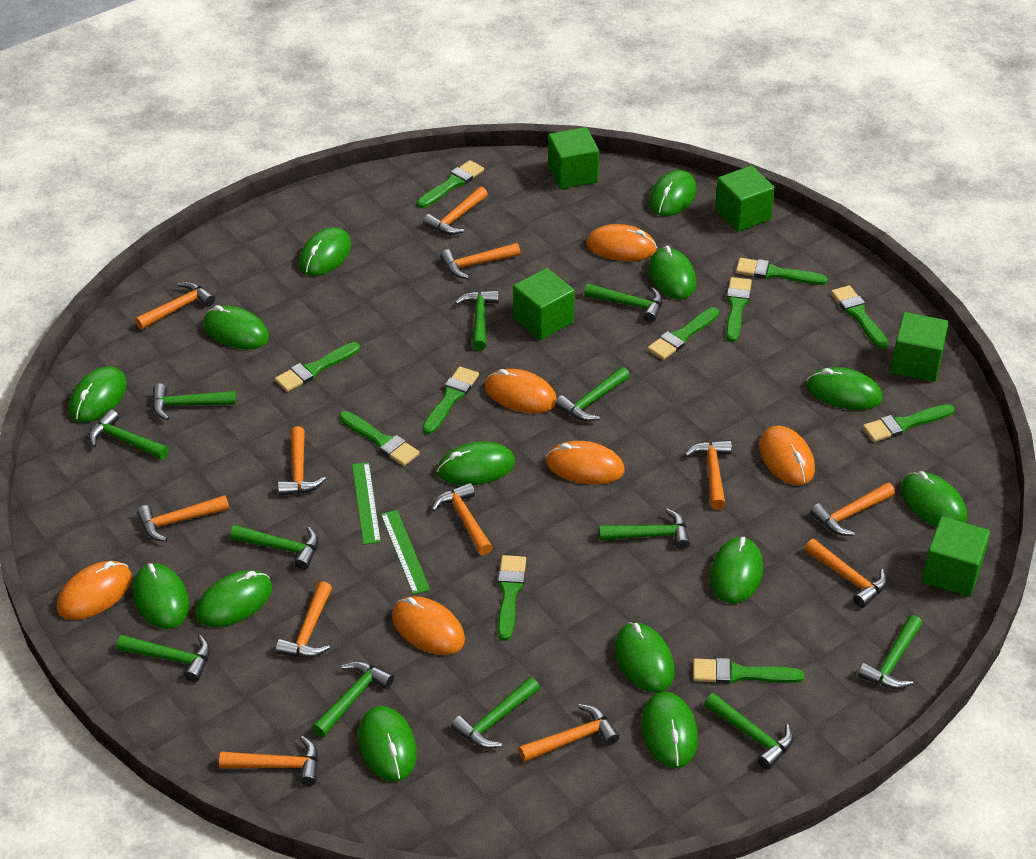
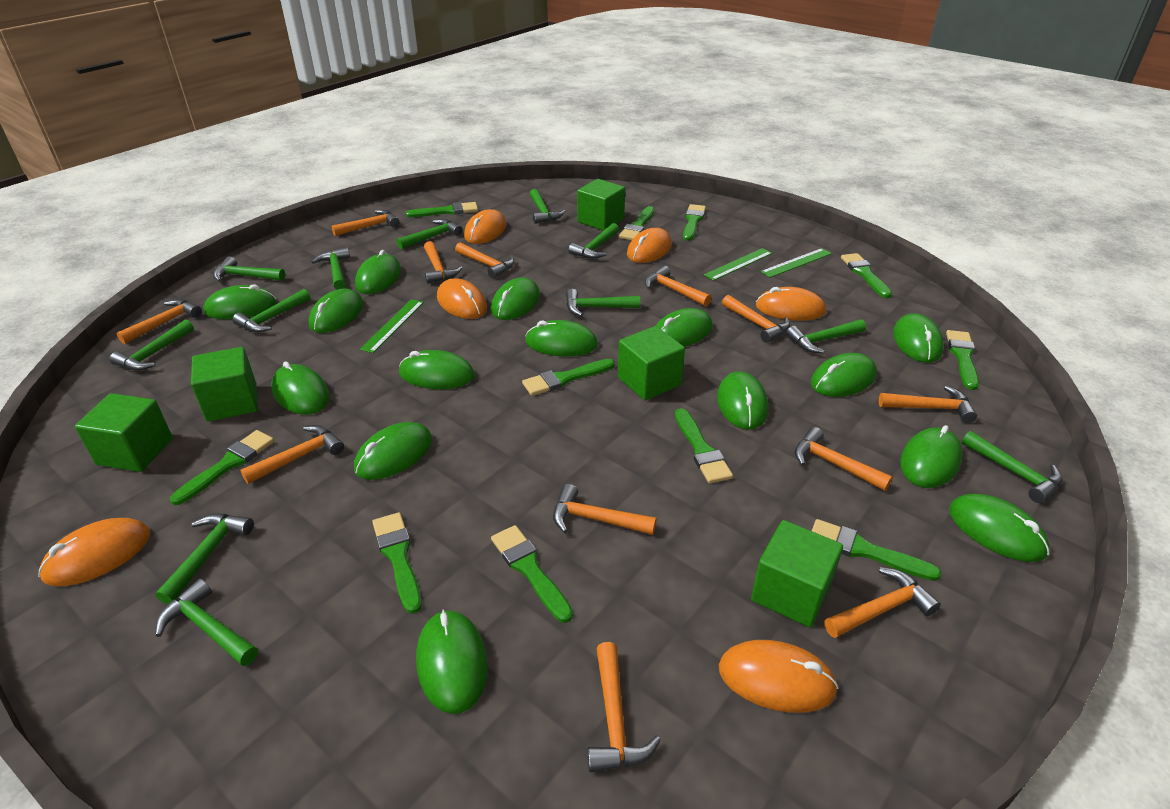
green mouse: [69,366,127,422] [133,563,189,629] [196,570,272,627] [203,305,269,349] [299,227,351,276] [358,706,417,782] [437,441,515,485] [615,622,675,693] [641,692,698,768] [648,245,696,299] [649,170,696,216] [710,537,763,604] [807,367,883,410] [901,471,967,527] = 14 -> [203,284,276,319] [271,361,329,415] [309,288,363,333] [354,422,432,480] [355,250,401,294] [399,350,475,389] [416,610,488,714] [491,277,540,320] [525,320,598,357] [656,308,713,347] [717,371,768,430] [810,353,877,397] [893,313,944,363] [900,425,963,488] [949,494,1050,562] = 15
green ruler: [352,462,381,545] [381,510,430,595] = 2 -> [360,299,424,353] [704,248,772,281] [761,248,832,278] = 3

